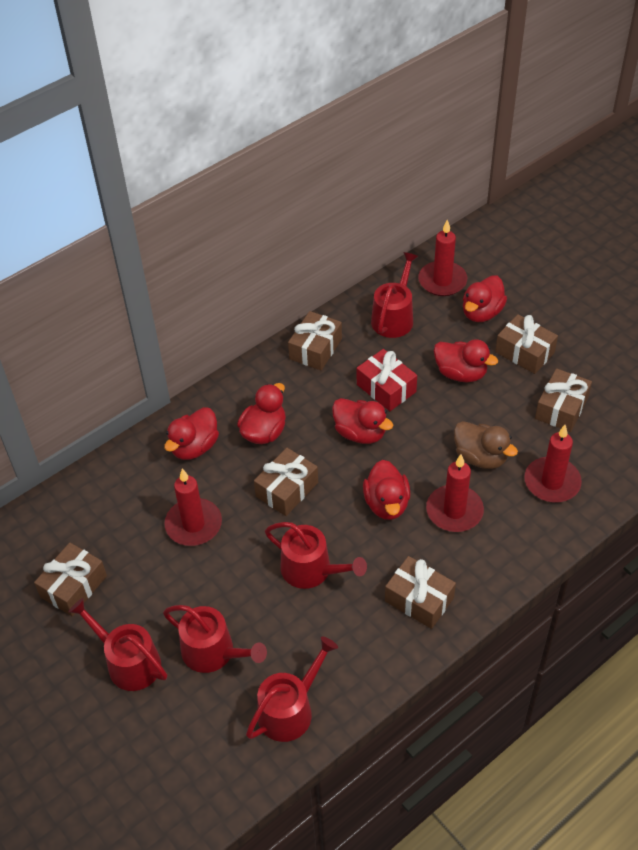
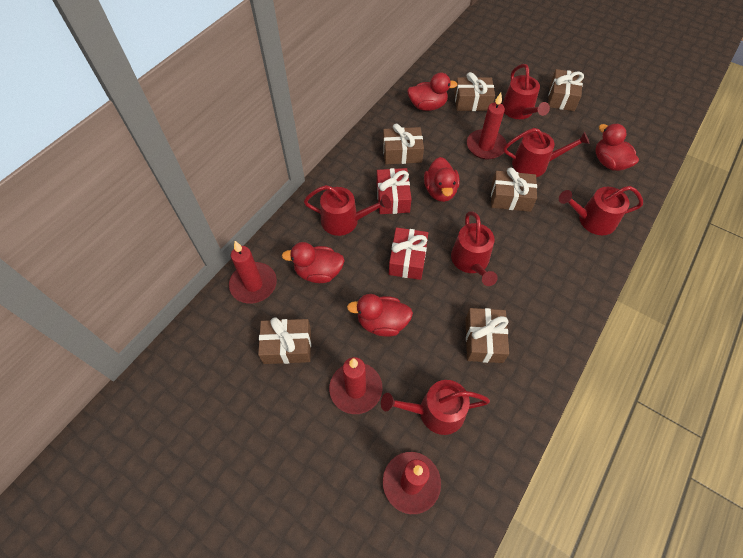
brown duck: [454,421,518,469] = 1 -> none = 0
red duck: [164,407,219,460] [237,383,286,444] [332,398,393,444] [363,460,410,520] [434,339,498,382] [463,276,507,322] = 6 -> [282,242,345,283] [347,294,413,337] [407,72,458,111] [424,157,460,202] [595,124,639,171] = 5
red gift: [357,349,417,411] = 1 -> [377,168,411,214] [389,227,428,280] = 2
red watering can: [68,598,167,691] [163,605,267,673] [246,637,338,742] [265,522,367,589] [371,252,418,338] = 5 -> [304,185,391,236] [381,380,490,435] [451,211,498,286] [502,64,550,119] [503,128,590,177] [559,186,643,235] = 6

